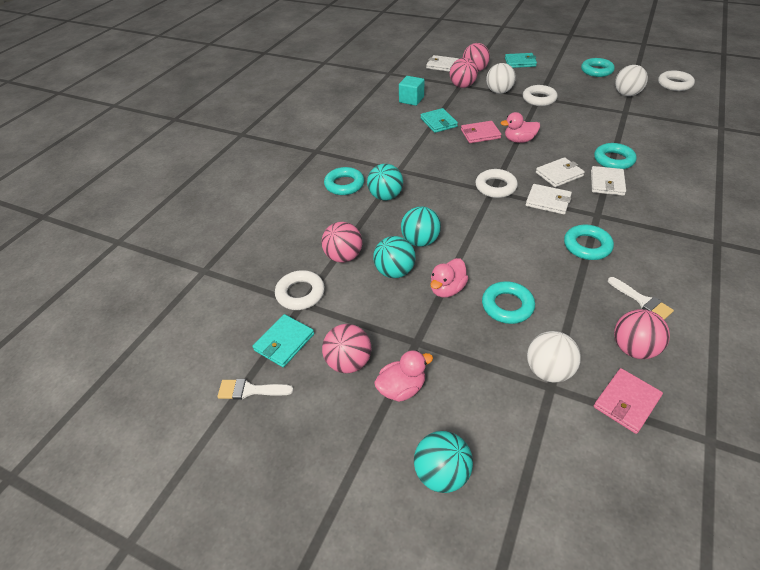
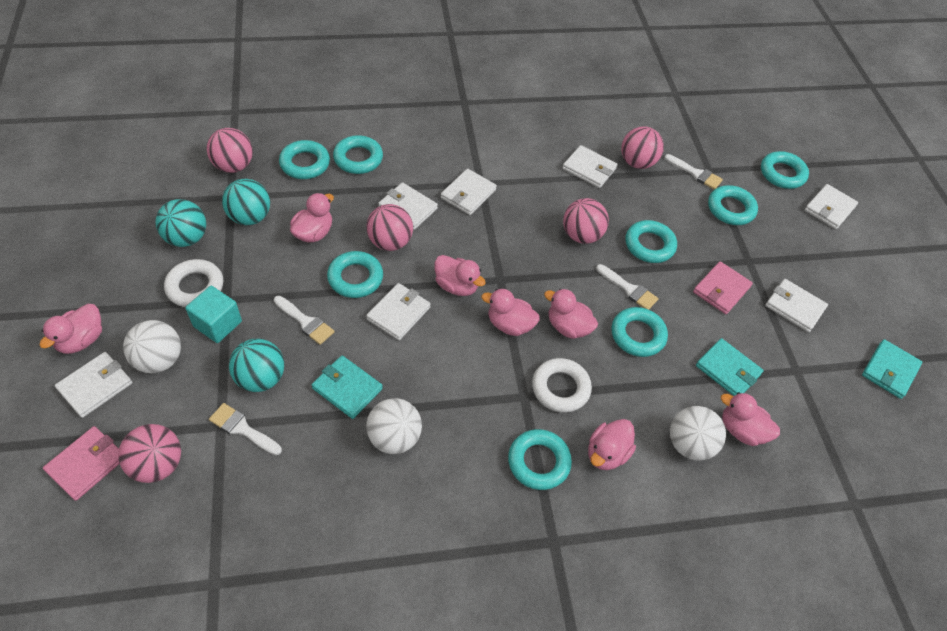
pink duck: [374,350,433,402] [431,258,468,298] [501,112,540,143] = 3 -> [39,304,102,354] [290,193,334,242] [435,255,486,296] [481,289,540,336] [544,289,598,339] [588,419,636,470] [721,392,780,446] = 7
turquoise ball: [367,164,403,201] [373,236,416,278] [401,206,441,247] [414,431,473,493] = 4 -> [155,199,206,247] [222,179,270,225] [229,339,284,392] = 3
turquoise ring: [324,167,364,195] [482,281,535,324] [564,225,614,260] [581,58,615,77] [594,143,637,169] = 5 -> [279,140,330,179] [327,251,383,298] [333,135,383,174] [508,429,572,490] [611,307,668,357] [625,220,677,263] [708,185,758,225] [761,151,809,189] = 8
white brush: [217,379,294,400] [608,277,674,320] = 2 -> [209,403,282,455] [274,296,335,345] [596,264,659,310] [664,154,723,190] = 4
white ring: [275,270,325,310] [475,169,518,198] [523,85,558,106] [658,70,695,91] = 4 -> [164,259,223,307] [532,358,592,413] = 2
white wallet: [426,55,459,72] [526,184,572,214] [536,157,585,187] [591,166,626,196] = 4 -> [54,352,132,418] [366,283,431,340] [378,182,438,230] [441,169,497,215] [562,145,618,188] [765,279,828,332] [804,184,858,229] = 7

